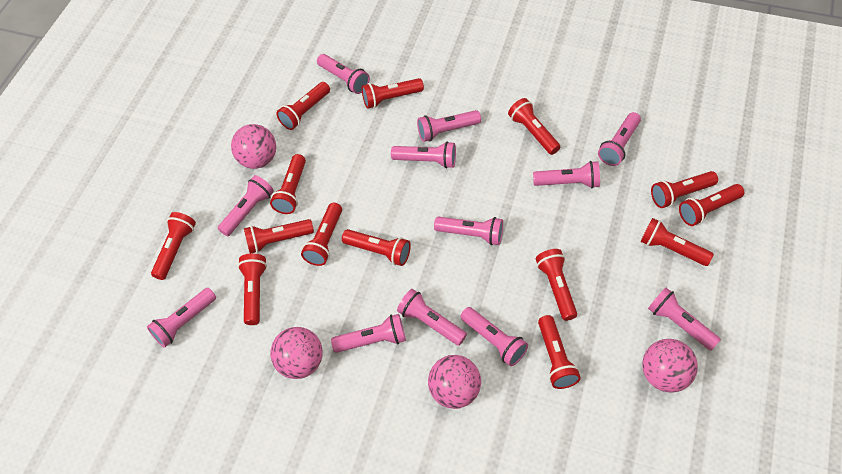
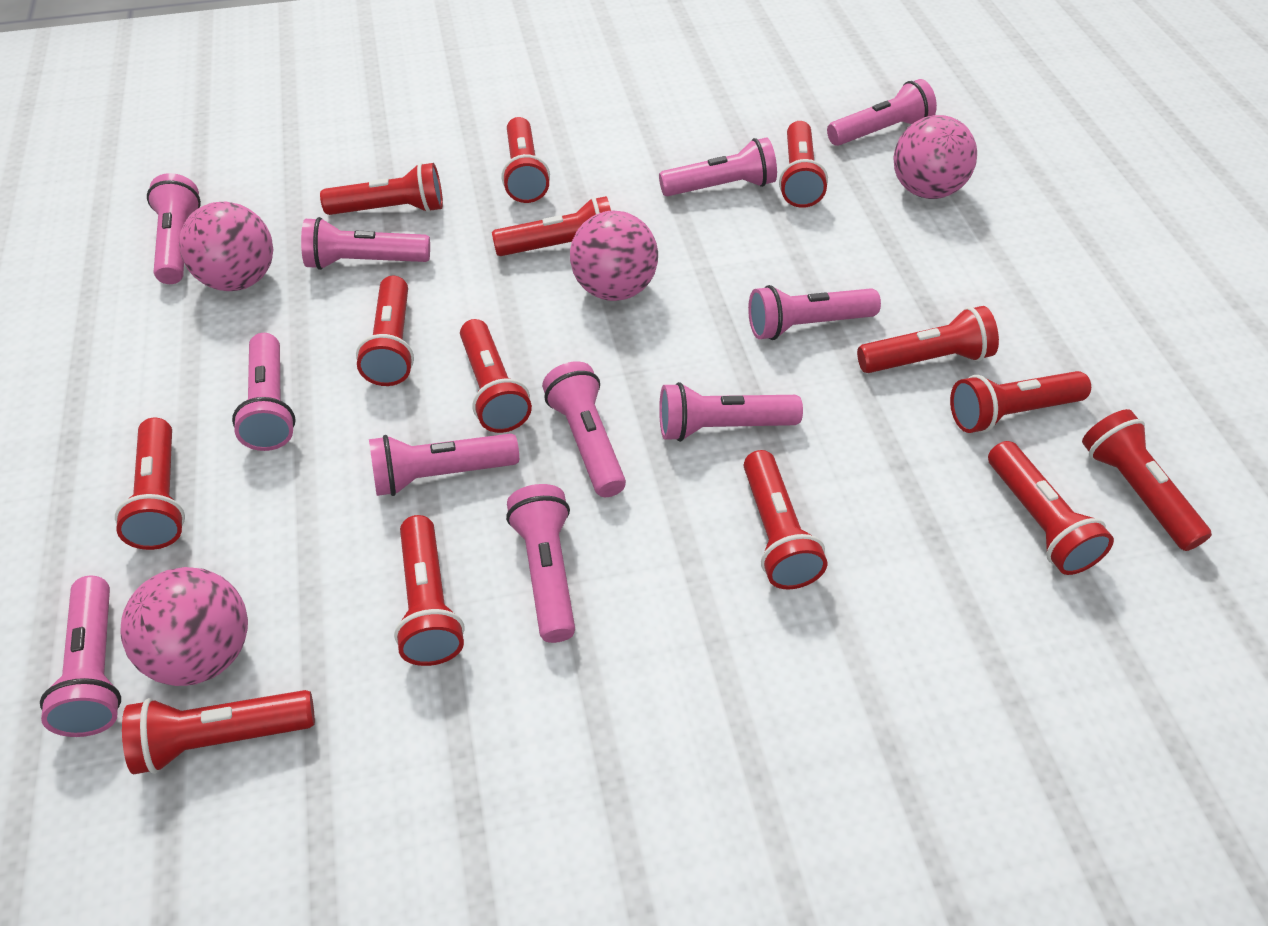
pink flashlight: [147,288,216,348] [218,175,274,236] [317,54,370,94] [331,314,406,353] [391,141,456,168] [397,289,467,346] [417,110,481,142] [434,217,503,245] [461,307,528,366] [533,161,600,188] [598,112,641,166] [648,288,721,351] = 12 -> [40,576,121,737] [147,173,201,284] [232,333,295,451] [301,217,430,270] [369,433,519,496] [506,484,575,643] [542,361,626,497] [659,138,777,196] [659,382,803,442] [748,285,881,340] [827,79,937,146] = 11

